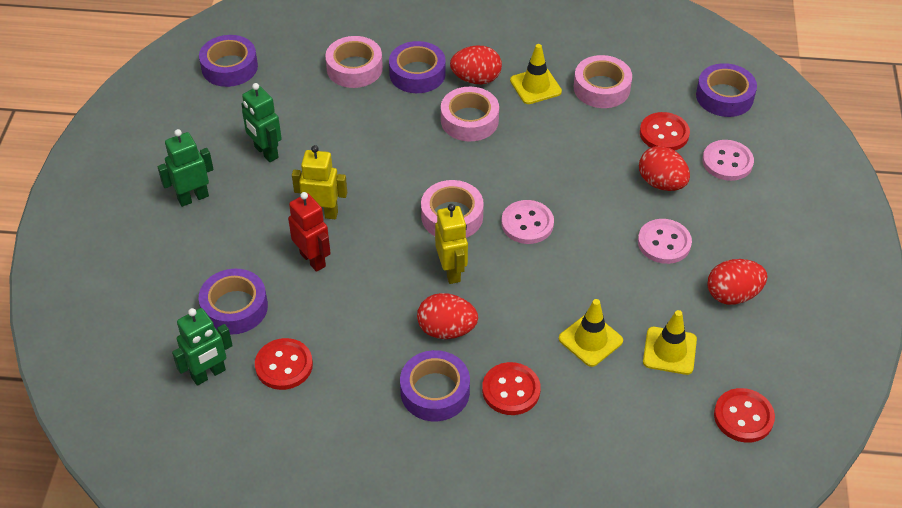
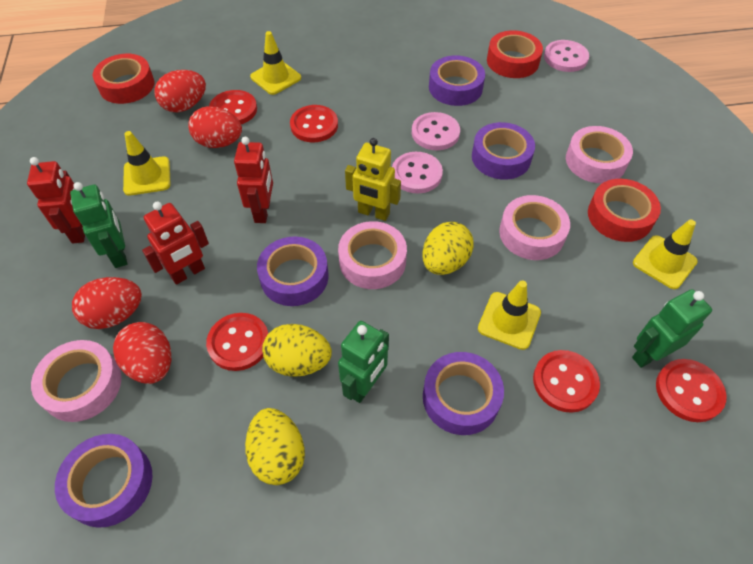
red button: [255,338,313,390] [482,362,541,415] [640,112,690,151] [714,388,775,443] = 4 -> [206,313,268,371] [209,90,257,124] [290,105,338,142] [533,350,600,413] [656,359,727,422] = 5
red robot: [288,192,331,272] = 1 -> [27,157,85,243] [142,201,209,285] [234,137,273,223] = 3
red tape: none = 0 -> [93,54,154,104] [487,30,543,78] [588,179,661,242] = 3
yellow egg: none = 0 -> [245,408,305,485] [262,324,332,377] [422,221,474,275] = 3
yellow robot: [292,145,347,219] [435,204,468,284] = 2 -> [345,138,401,221] = 1
yellow traffic cone: [510,44,562,104] [559,299,623,367] [643,310,697,375] = 3 -> [123,131,171,196] [250,31,301,95] [478,281,541,350] [633,220,698,289] = 4

